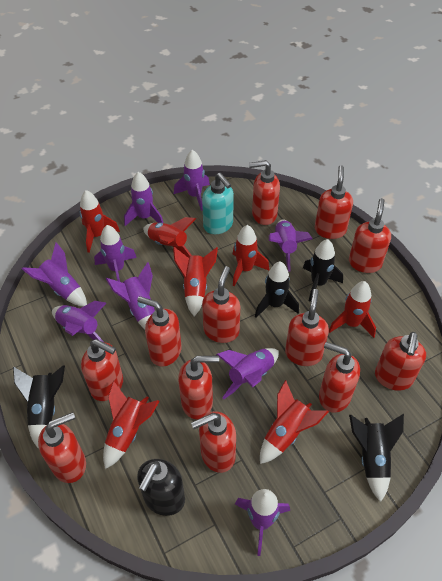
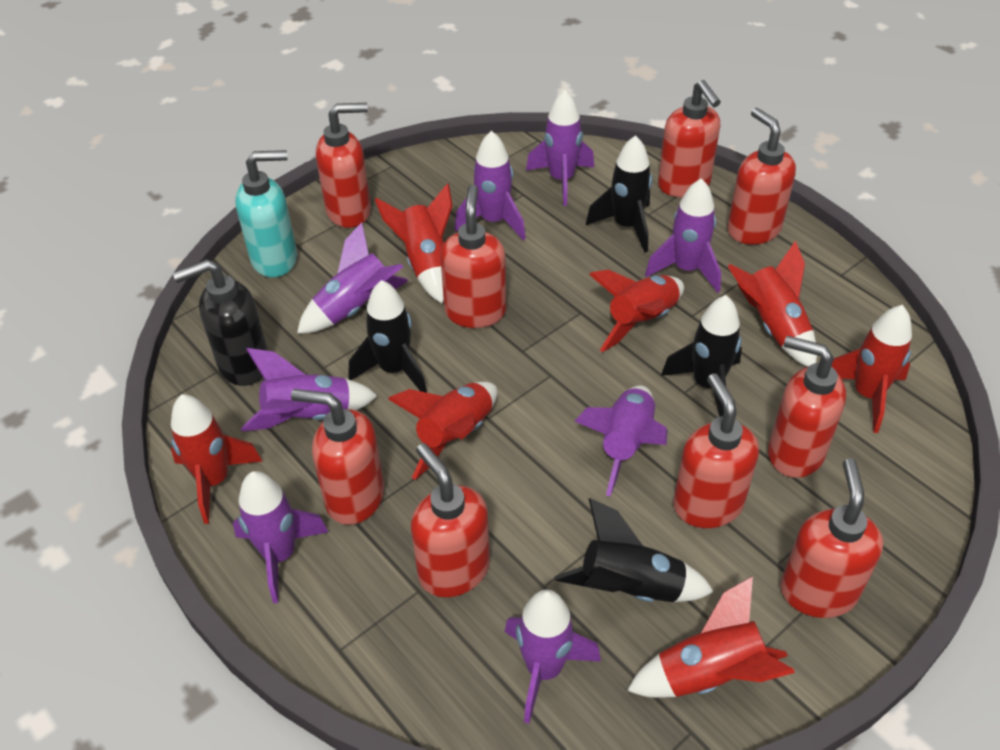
purple rocket: [22,242,87,307] [52,301,106,342] [94,225,137,282] [106,262,155,329] [124,172,163,226] [174,150,210,211] [216,348,279,399] [235,489,290,556] [269,219,313,271] = 9 -> [233,471,328,603] [241,348,378,432] [297,222,408,334] [455,131,526,240] [505,590,601,724] [526,90,594,206] [575,385,668,496] [645,178,721,293] = 8
red soap dispenser: [38,412,86,483] [81,339,123,401] [137,296,182,367] [178,356,219,419] [191,411,236,473] [202,266,240,343] [249,160,280,225] [285,289,329,366] [315,165,353,239] [319,342,360,413] [349,198,391,273] [375,332,426,391] = 12 -> [291,389,384,525] [316,103,371,228] [411,443,490,597] [440,185,506,328] [658,80,721,197] [673,374,759,528] [727,108,796,245] [768,336,846,478] [780,458,883,618] = 9

